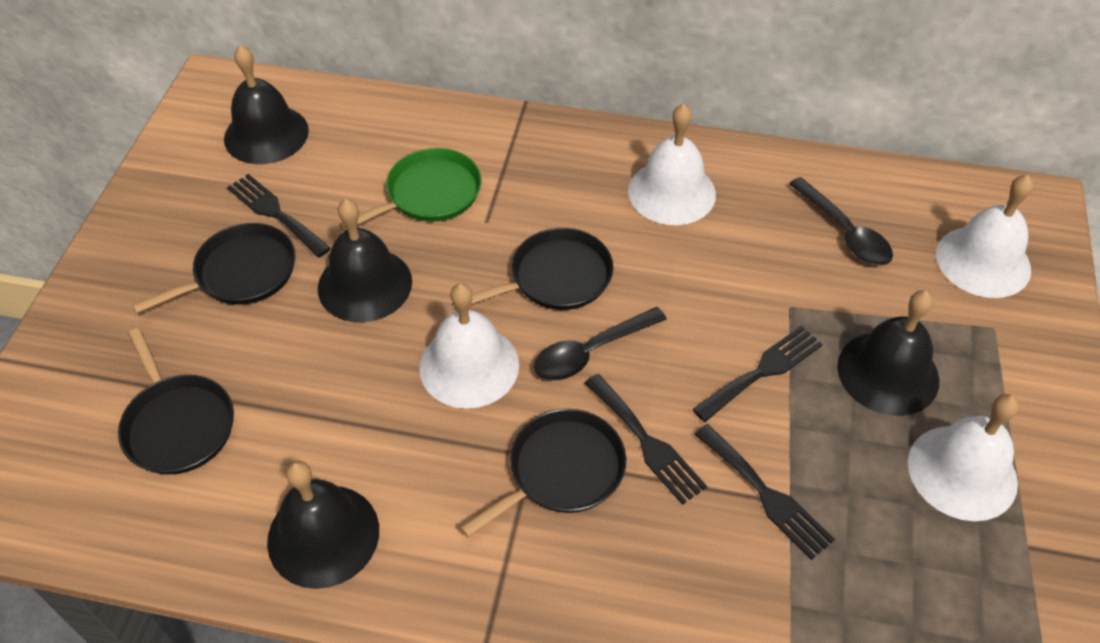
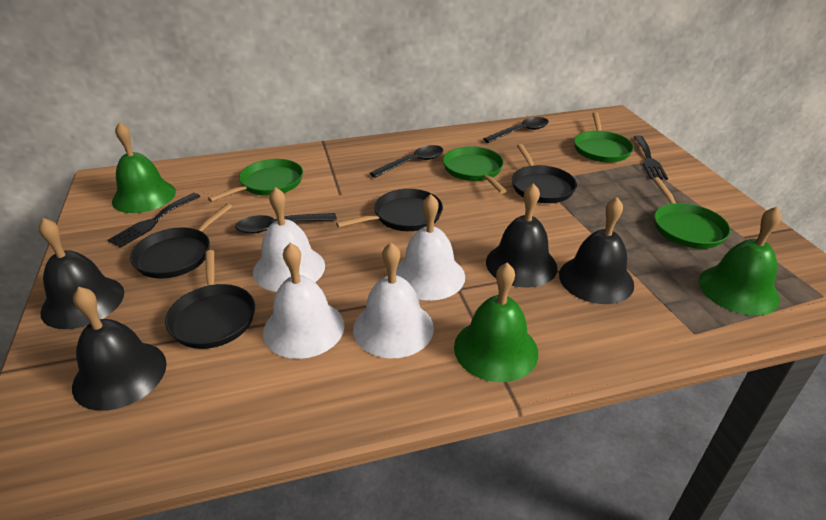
black fork: [227,174,331,257] [585,374,707,505] [692,326,823,422] [694,424,835,560] = 4 -> [108,193,201,248] [634,135,668,180] = 2
black spoon: [534,307,667,381] [789,177,893,265] = 2 -> [235,213,337,234] [370,145,443,178] [483,117,549,143] = 3
green bell: none = 0 -> [112,122,176,213] [454,263,538,382] [698,206,782,316] = 3
green pan: [339,148,482,232] = 1 -> [208,159,303,202] [443,146,506,193] [574,112,634,162] [653,177,731,249] = 4

